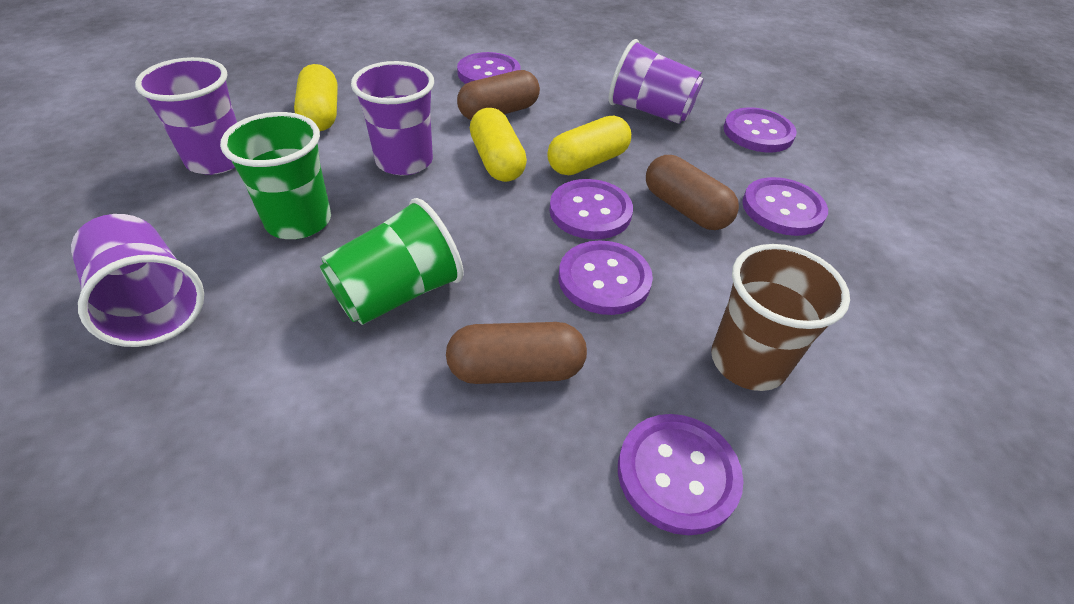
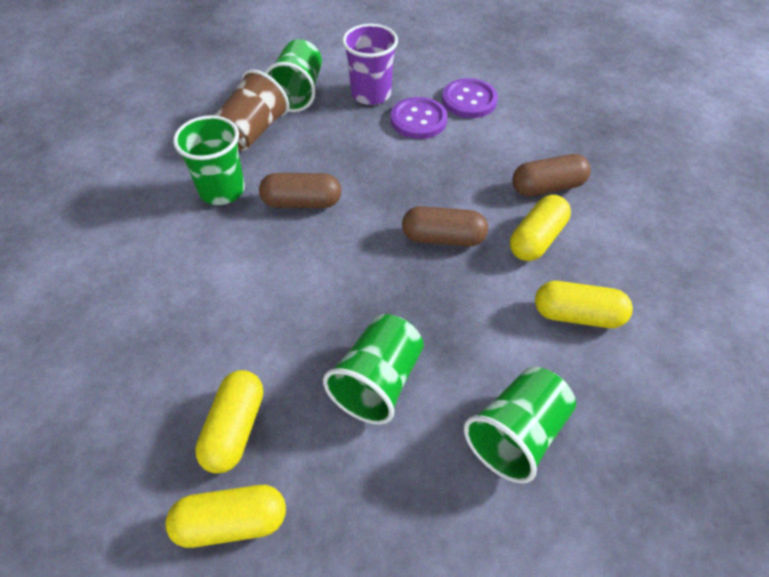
green cup: [220,112,331,239] [320,198,463,325] = 2 -> [173,115,245,205] [264,39,322,112] [323,314,424,425] [464,366,576,484] = 4
purple button: [457,52,521,84] [550,179,633,239] [559,241,653,315] [618,414,744,535] [724,107,797,152] [742,177,828,236] = 6 -> [391,97,447,139] [442,78,498,118] = 2
purple cup: [71,214,204,347] [135,57,237,175] [351,61,434,175] [609,39,704,124] = 4 -> [342,24,398,105] = 1
yellow capsule: [294,64,338,131] [470,108,527,182] [547,116,631,175] = 3 -> [165,485,286,548] [195,370,263,474] [510,195,571,261] [535,281,633,328] = 4

